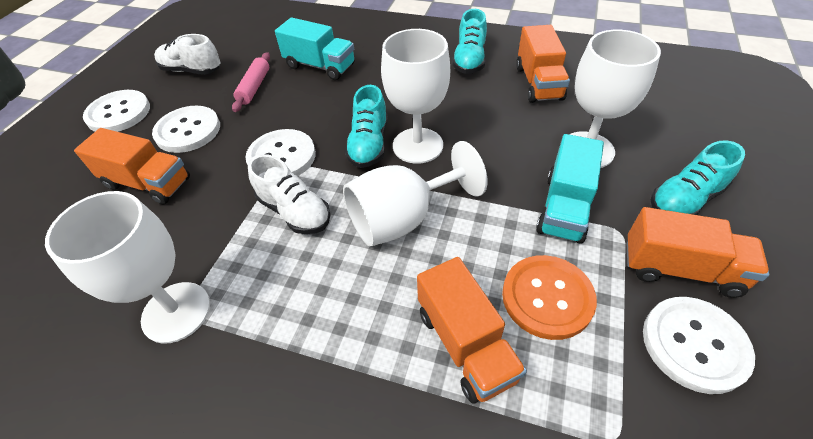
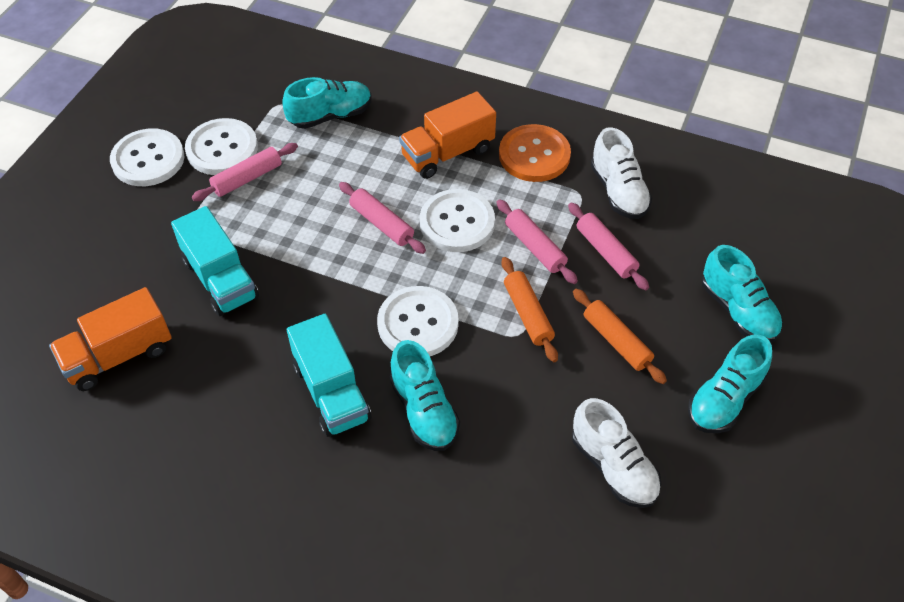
orange rolling pin: none = 0 -> [501,257,558,362] [573,289,667,384] = 2
orange truck: [74,128,190,205] [417,257,527,404] [516,25,570,103] [627,207,769,298] = 4 -> [49,287,172,391] [399,92,496,179] = 2
pink rolling pin: [232,52,270,112] = 1 -> [192,143,298,201] [339,182,426,254] [496,199,578,284] [568,203,649,290] = 4
turquoise shoe: [345,85,388,168] [452,9,487,74] [651,140,745,215] = 3 -> [282,77,372,129] [390,340,460,451] [688,335,772,433] [702,245,783,342] = 4
white goblet: [45,191,210,343] [343,141,487,247] [381,29,450,164] [569,30,661,168] = 4 -> none = 0

